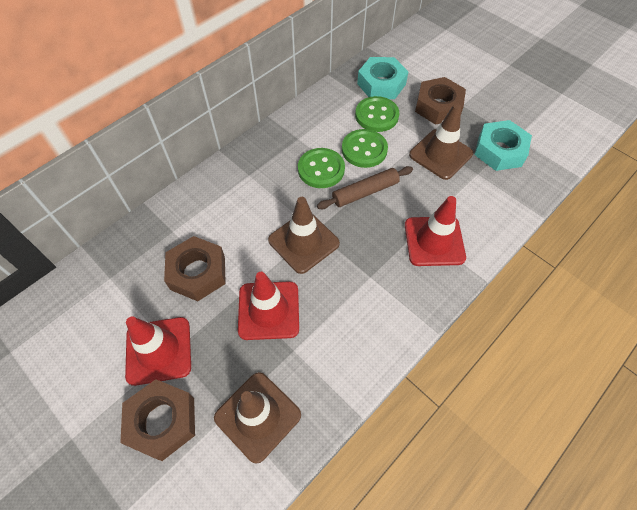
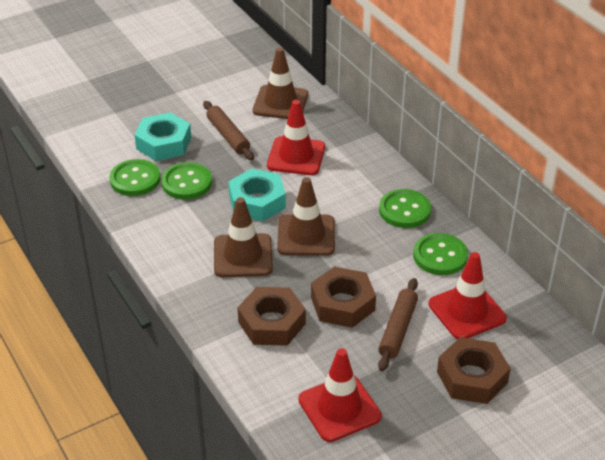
brown rolling pin: [317,166,413,209] = 1 -> [203,101,254,160] [378,278,418,371] = 2
green button: [298,148,345,188] [342,129,388,168] [355,96,399,132] = 3 -> [109,159,160,196] [161,162,212,200] [379,189,431,228] [413,233,468,275] = 4

